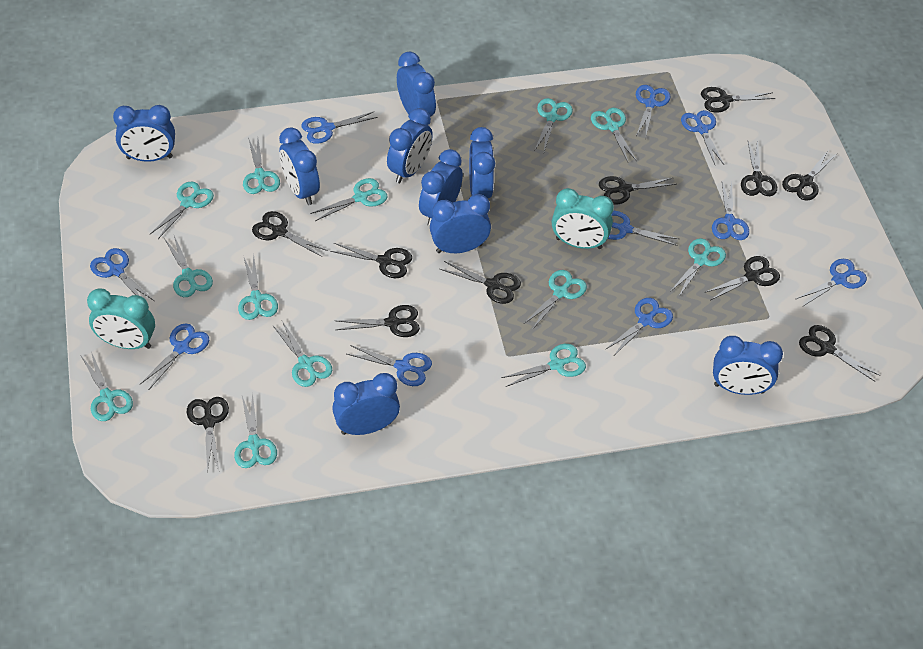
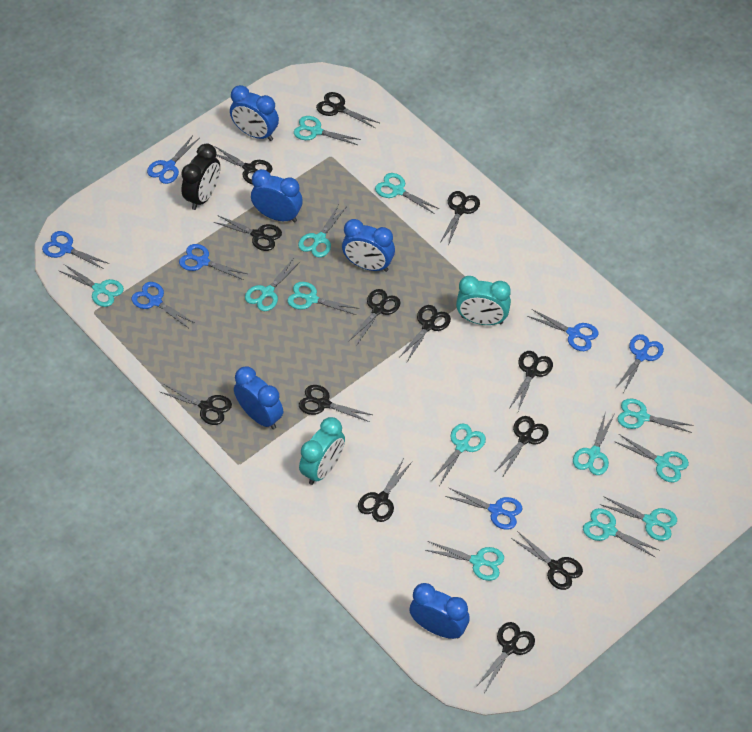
black clock: none = 0 -> [181,143,220,210] = 1
black scissors: [187,397,229,473] [252,211,328,257] [330,243,412,278] [336,305,420,337] [440,261,521,304] [599,176,676,205] [701,87,776,113] [704,256,780,300] [741,139,777,196] [782,151,837,201] [799,325,880,382] = 11 -> [160,384,232,425] [214,146,273,185] [214,216,282,251] [299,385,372,422] [316,92,379,128] [348,289,401,346] [358,458,412,522] [399,305,451,362] [440,191,480,246] [476,622,535,692] [494,416,549,478] [509,351,553,411] [511,531,583,590] = 13
blue clock: [113,105,175,162] [279,127,320,205] [332,373,400,435] [387,108,433,183] [397,52,436,117] [419,149,463,226] [430,194,491,253] [469,127,495,199] [713,336,783,395] = 9 -> [230,85,279,141] [234,366,283,430] [251,169,303,222] [342,219,395,272] [410,583,470,639] = 5
blue scissors: [90,248,154,301] [140,323,209,389] [301,112,378,144] [347,345,432,386] [605,298,673,355] [608,211,679,246] [636,85,670,139] [681,110,724,165] [712,182,749,240] [796,259,867,307] = 10 -> [42,231,109,269] [132,282,195,328] [147,135,200,184] [179,244,247,280] [445,488,522,530] [527,309,599,351] [615,334,664,392] = 7

